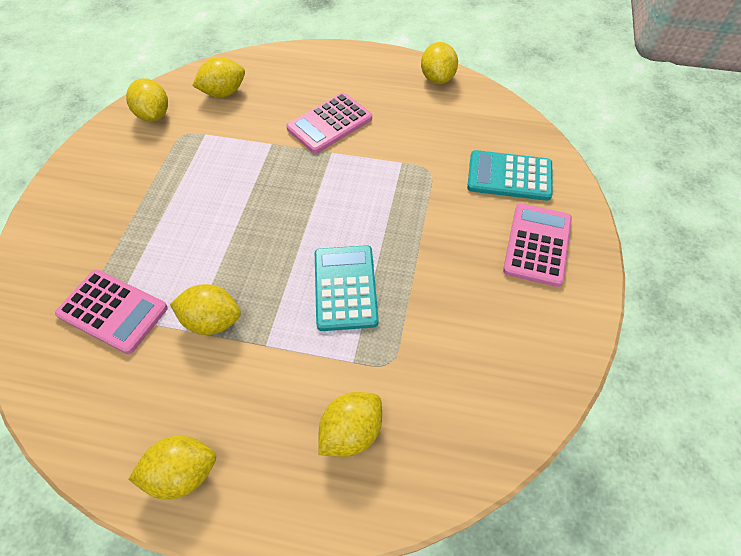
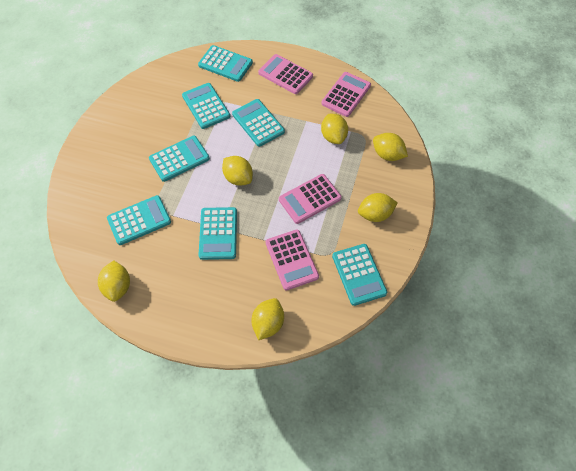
pink calculator: [55,270,168,354] [286,93,372,154] [503,203,572,287] = 3 -> [258,54,313,94] [265,230,319,291] [279,174,342,224] [321,72,371,117] = 4
turquoise calculator: [315,245,379,331] [467,150,553,201] = 2 -> [107,195,171,245] [149,136,210,182] [182,83,230,129] [198,45,253,82] [199,207,237,260] [232,99,285,147] [332,244,387,306] = 7

